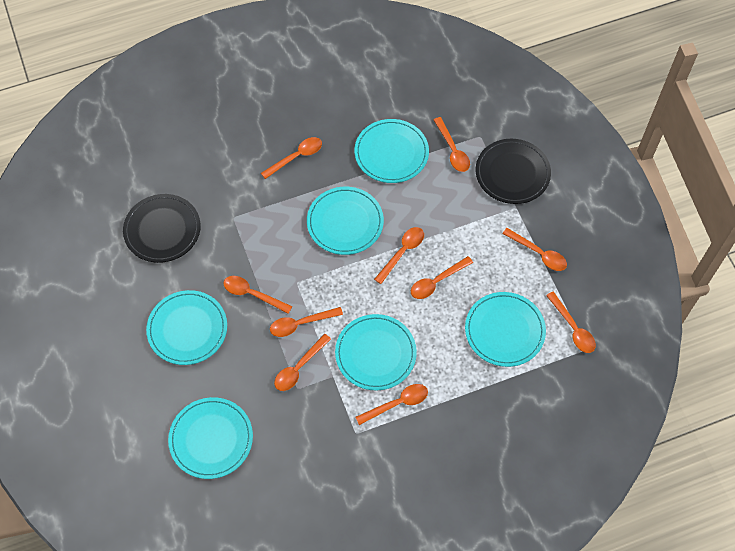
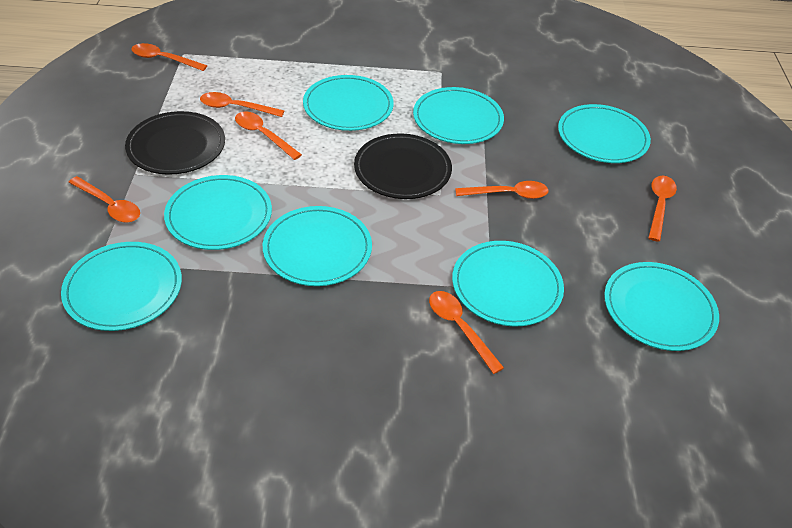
orange spoon: [223,276,292,314] [261,137,322,179] [270,307,343,337] [274,334,331,391] [356,384,428,425] [374,227,424,284] [411,256,473,299] [434,117,470,172] [502,228,567,271] [546,292,596,353] = 10 -> [68,176,140,223] [132,43,207,71] [200,92,284,117] [235,111,302,160] [429,291,504,374] [455,181,549,199] [649,176,677,242] = 7
turquoise plate: [146,290,227,365] [168,397,253,479] [307,187,384,255] [335,314,417,391] [354,119,429,183] [465,292,546,367] = 6 -> [61,242,182,331] [164,175,272,250] [263,206,372,286] [303,75,394,131] [413,87,504,144] [452,241,564,327] [558,104,651,163] [604,262,719,351] = 8

